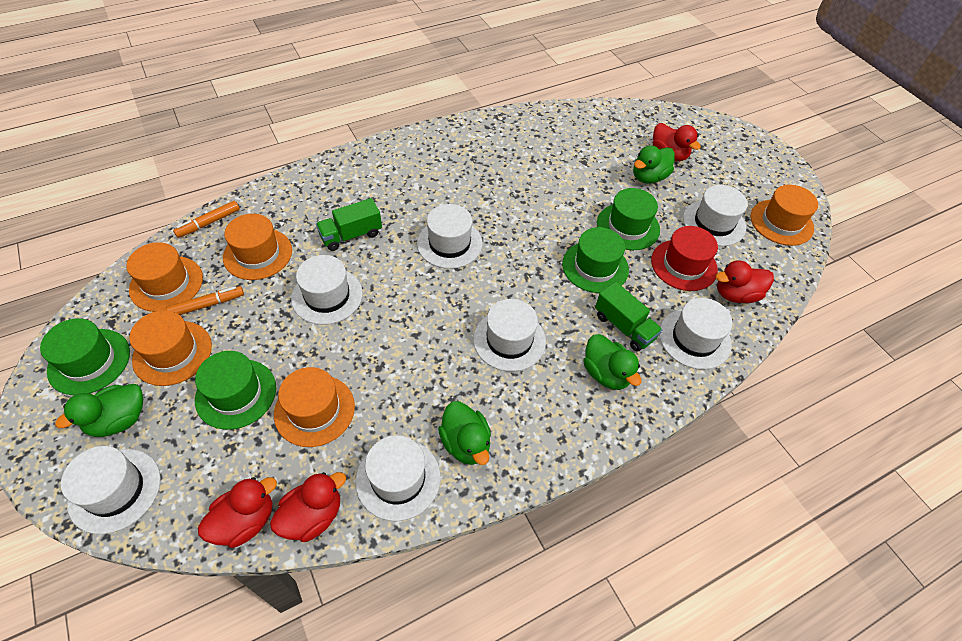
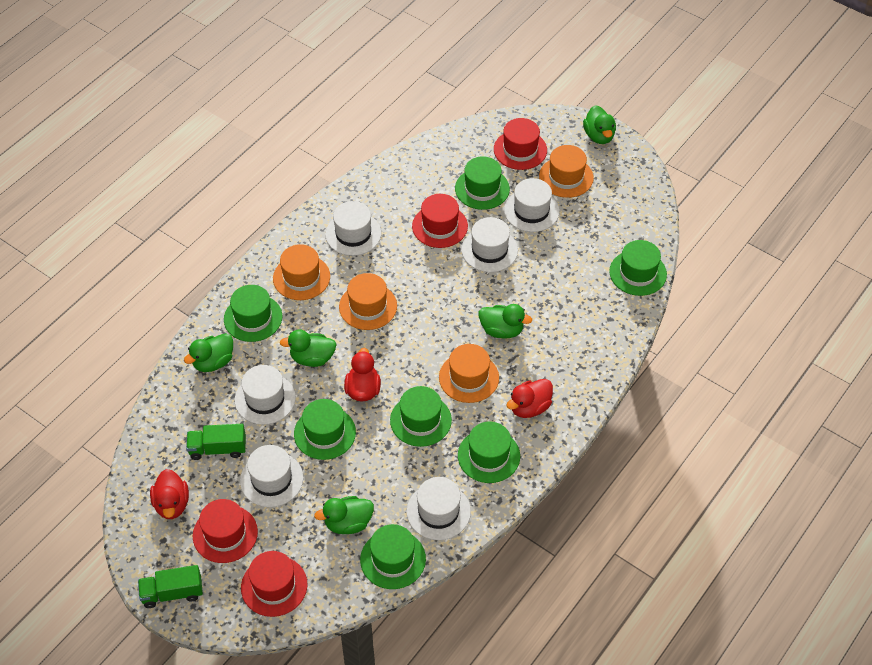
green duck: [55,384,143,437] [438,401,491,465] [583,334,642,390] [633,145,675,183] = 4 -> [184,333,233,372] [280,329,337,367] [314,496,374,534] [479,304,532,339] [583,105,616,144] = 5
green hat: [40,318,130,395] [195,351,276,430] [562,227,629,293] [597,188,660,250] = 4 -> [224,285,282,342] [294,399,356,460] [360,524,426,589] [390,386,452,447] [455,156,510,210] [458,421,520,483] [609,240,667,296] = 7
orange hat: [126,242,203,312] [130,310,212,386] [223,214,292,280] [274,367,355,447] [751,185,818,246] = 5 -> [273,244,330,300] [339,273,397,330] [439,344,499,403] [539,145,594,198] = 4
orange marker: [166,286,244,315] [173,201,240,238] = 2 -> none = 0
red duck: [198,477,277,548] [270,472,346,542] [653,123,701,162] [715,260,774,303] = 4 -> [150,469,189,519] [344,348,381,402] [506,379,553,418] = 3
red hat: [651,226,718,291] = 1 -> [193,499,258,563] [241,551,308,617] [412,194,468,248] [494,118,547,170] = 4
white hat: [61,446,161,534] [291,255,363,325] [355,435,441,521] [417,204,482,269] [473,299,546,372] [659,298,732,370] [683,185,747,246] = 7 -> [235,365,296,425] [240,445,303,507] [325,201,381,256] [407,477,471,540] [461,217,518,272] [504,178,559,232] = 6

